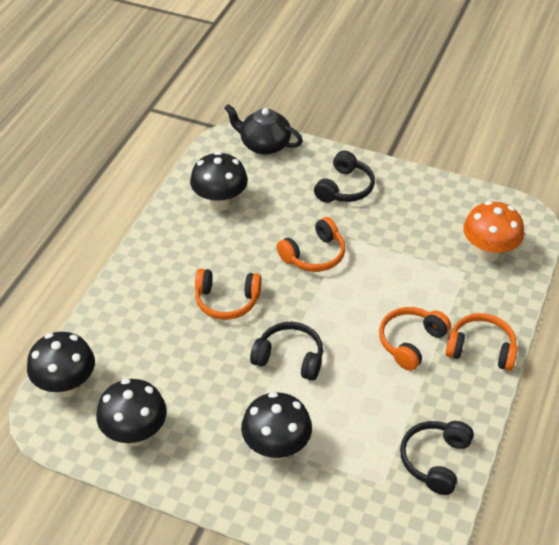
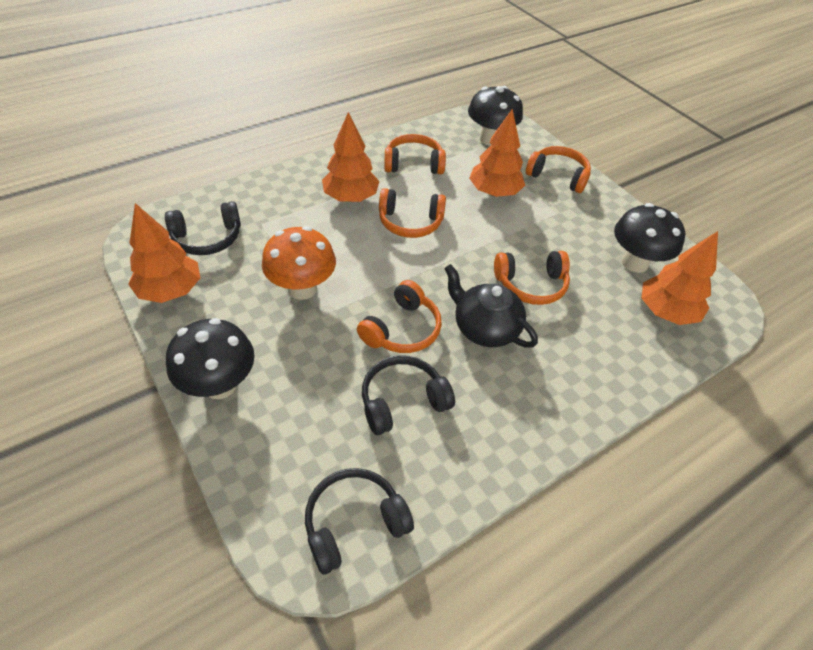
black mushroom: [27,332,95,397] [96,379,167,446] [190,152,248,211] [241,392,312,460] = 4 -> [166,318,255,399] [468,86,523,146] [614,203,685,273] = 3
orange headphones: [195,269,262,320] [277,217,345,272] [379,307,451,371] [446,313,518,371] = 4 -> [357,280,442,353] [379,188,446,238] [384,134,446,174] [494,251,570,305] [526,146,591,193] = 5
orange tree: none = 0 -> [128,203,200,303] [322,112,380,202] [469,109,525,197] [641,231,718,325] = 4

